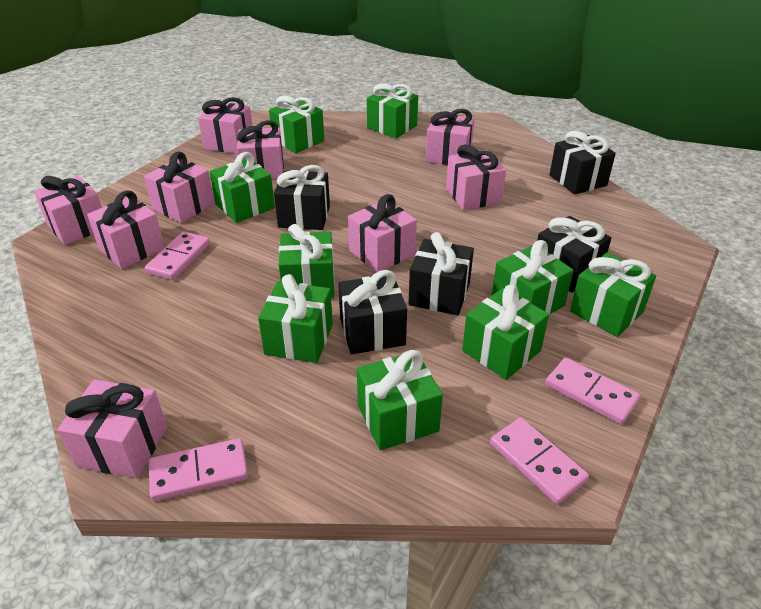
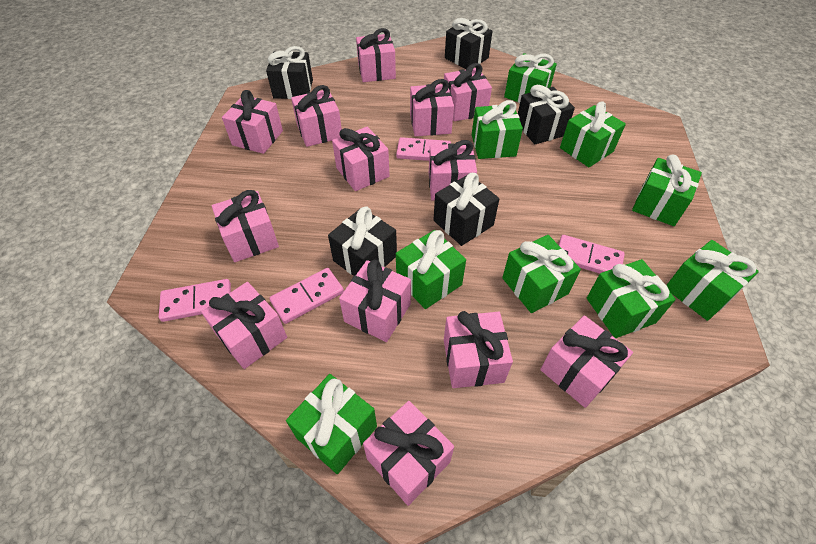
pink gift: [34,176,102,245] [58,380,167,478] [87,190,165,269] [144,152,215,223] [198,97,253,154] [237,120,284,179] [348,194,417,272] [426,109,474,165] [446,144,506,210] = 9 -> [201,282,287,369] [212,190,279,262] [222,90,283,154] [291,85,342,147] [332,127,390,191] [339,260,411,342] [356,28,396,82] [363,401,454,506] [410,79,454,136] [429,140,477,200] [444,63,492,121] [444,311,513,388] [540,315,633,408] = 13

